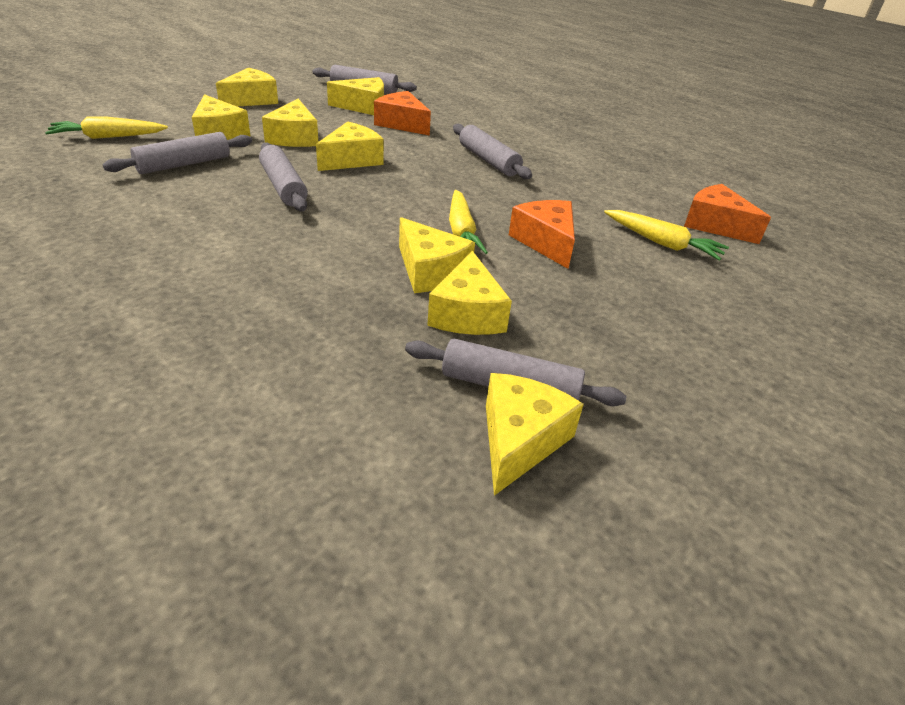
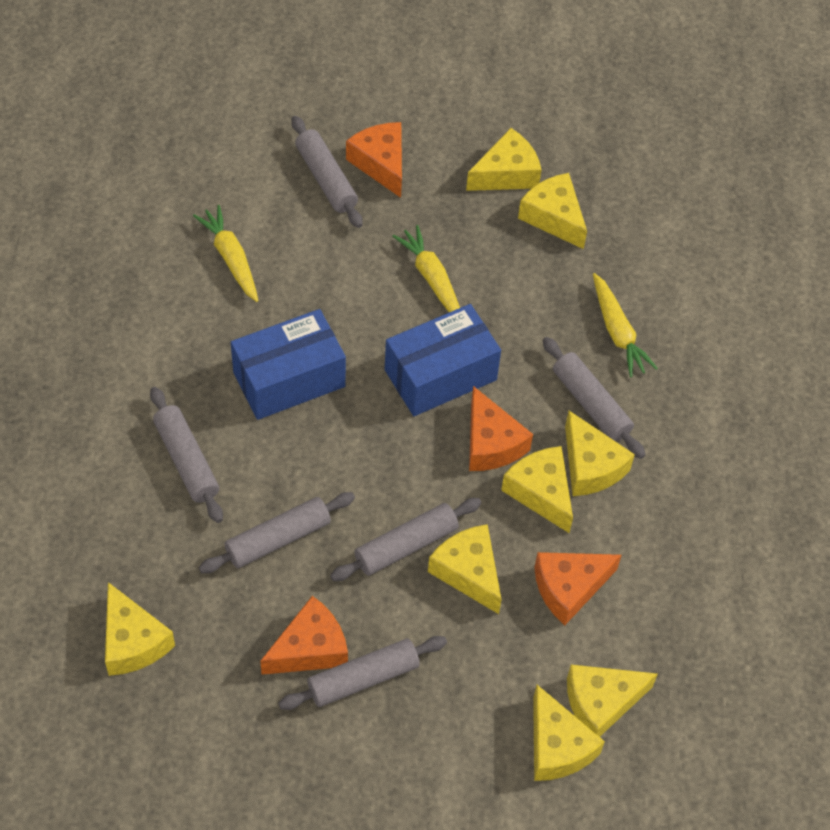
blue box: none = 0 -> [231,309,346,420] [385,304,501,416] = 2
grey rolling pin: [102,132,252,174] [259,142,308,211] [312,65,417,94] [405,339,627,406] [453,124,532,179] = 5 -> [150,387,223,523] [199,492,355,573] [278,636,447,710] [291,116,363,228] [330,498,481,581] [543,337,645,459] = 6
orange cheese: [374,91,431,136] [509,200,575,269] [684,184,771,244] = 3 -> [260,596,348,675] [346,122,402,198] [469,386,533,471] [534,552,622,625] = 4

